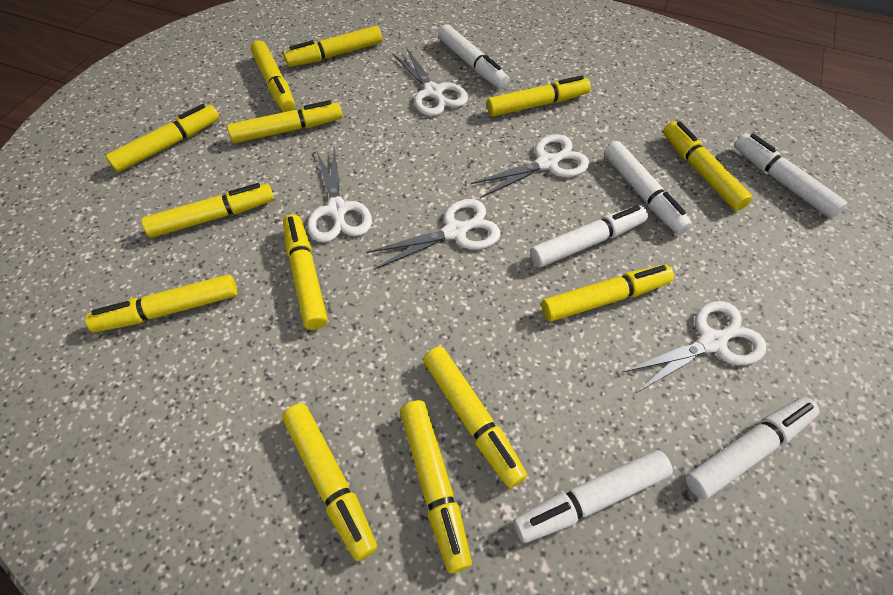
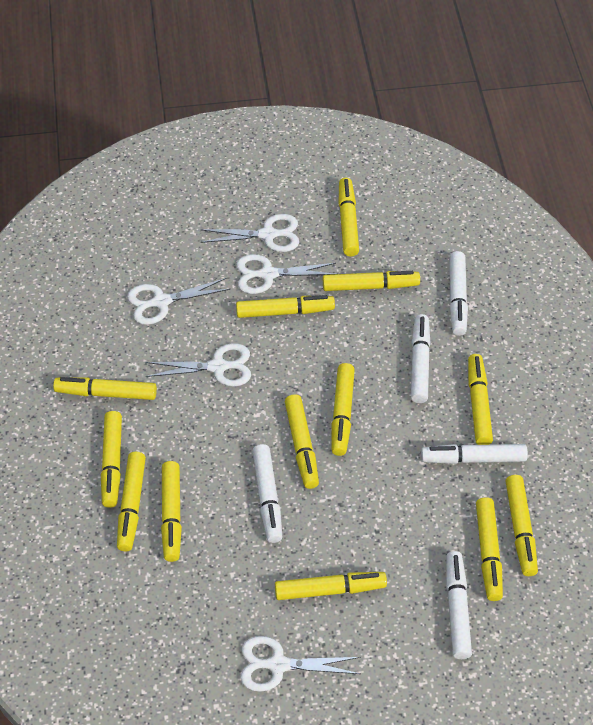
white marker: [438,24,509,89] [513,450,673,543] [530,205,648,267] [604,141,692,235] [685,397,819,500] [734,133,847,218] = 6 -> [252,444,282,543] [411,314,431,403] [421,444,528,464] [446,551,472,659] [449,251,468,336] = 5

